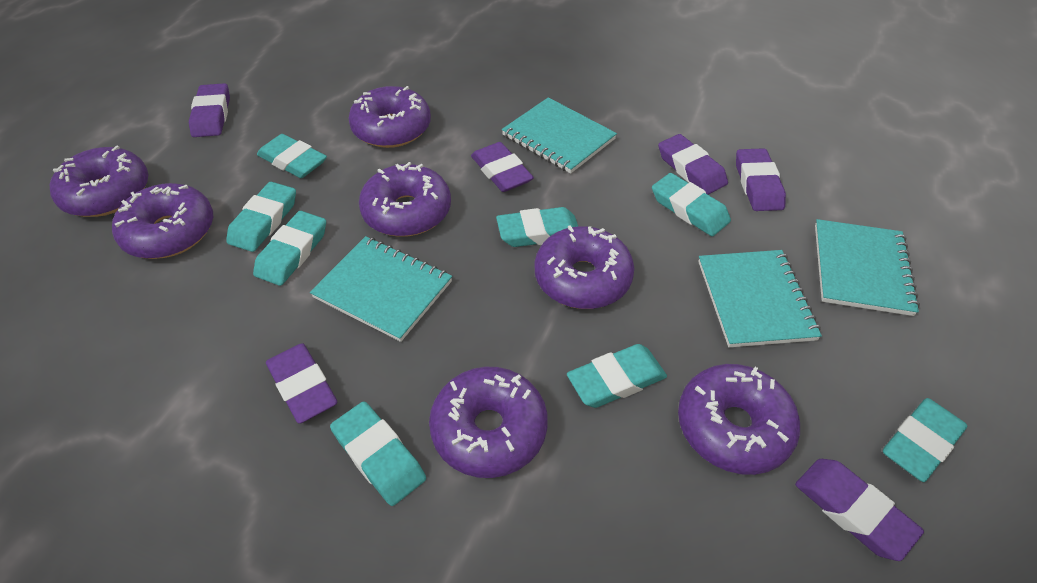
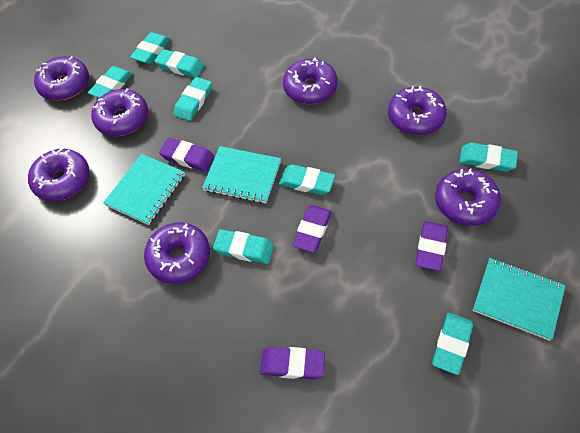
purple eraser: [189,83,230,137] [266,343,337,424] [471,142,534,192] [658,134,728,194] [736,148,786,211] [795,459,924,561] = 6 -> [159,138,215,172] [260,347,325,380] [292,205,332,253] [416,221,448,271] = 4
turquoise notebook: [310,236,452,342] [502,97,617,174] [698,250,822,347] [815,219,920,316] = 4 -> [103,154,185,225] [202,146,281,204] [473,258,566,341] = 3

